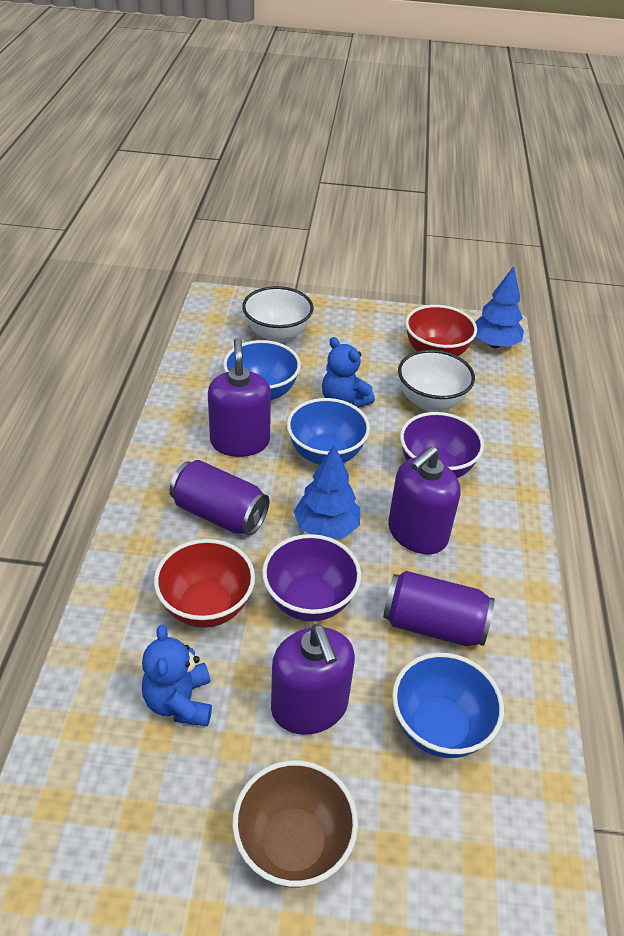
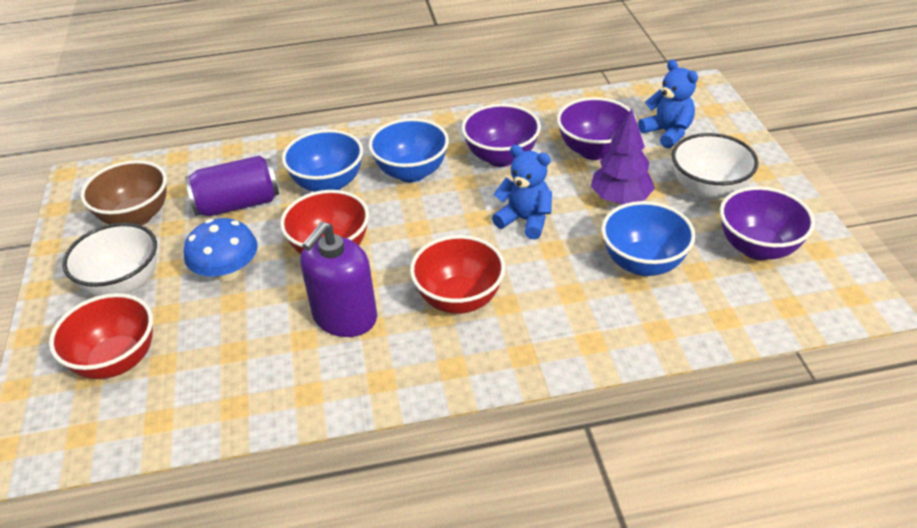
blue mushroom: none = 0 -> [184,218,257,281] = 1
blue tree: [293,445,360,539] [475,266,524,348] = 2 -> none = 0
purple bowl: [262,534,361,622] [400,412,484,478] = 2 -> [462,104,541,167] [557,97,637,160] [720,186,815,260] = 3
purple can: [169,460,269,536] [383,571,495,646] = 2 -> [185,156,279,216] = 1
purple soap dispenser: [208,338,271,457] [271,624,355,735] [388,446,460,554] = 3 -> [300,222,377,337] = 1
purple tree: none = 0 -> [591,108,655,204] = 1
red bowl: [154,539,255,628] [405,305,477,356] = 2 -> [49,293,153,379] [280,190,369,254] [410,235,505,314] = 3

